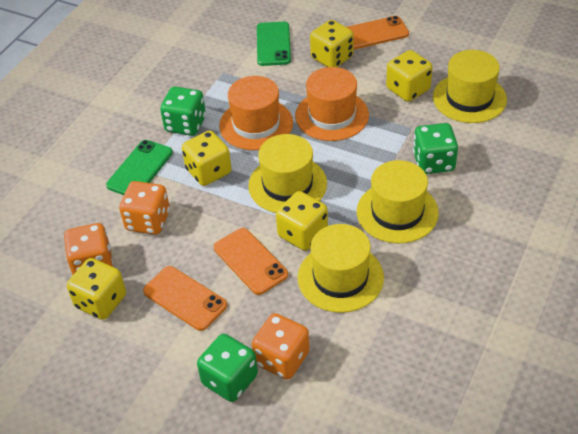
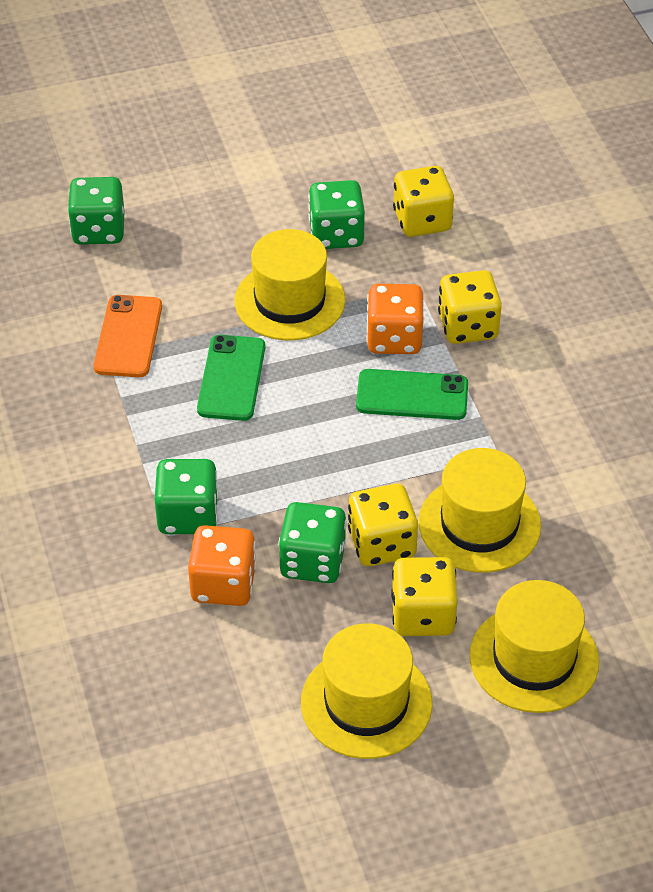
green dice: [160,86,206,136] [197,334,258,402] [413,123,458,174] = 3 -> [68,177,124,245] [155,459,219,534] [278,502,347,583] [308,180,365,249] = 4
orange dice: [64,223,113,275] [119,181,170,235] [252,313,310,380] = 3 -> [188,525,256,606] [366,284,424,354] = 2
orange hat: [219,76,293,150] [295,67,369,141] = 2 -> none = 0
orange phone: [143,266,227,331] [214,228,288,295] [347,16,409,50] = 3 -> [94,295,162,377] = 1
yellow dice: [67,258,126,320] [182,130,232,186] [276,191,328,251] [310,20,354,67] [386,50,433,102] = 5 -> [348,484,418,566] [391,557,458,636] [393,166,454,237] [438,270,502,344] = 4

